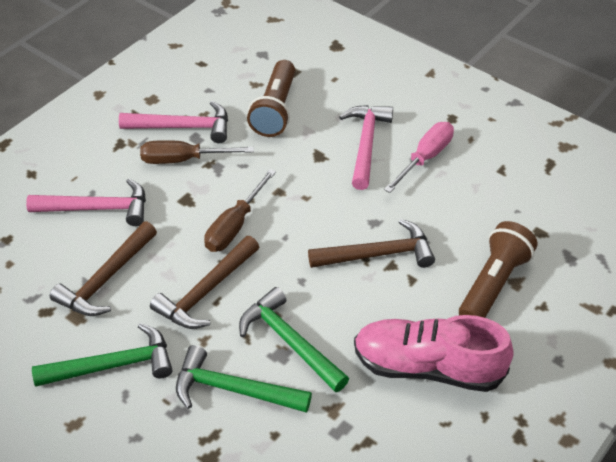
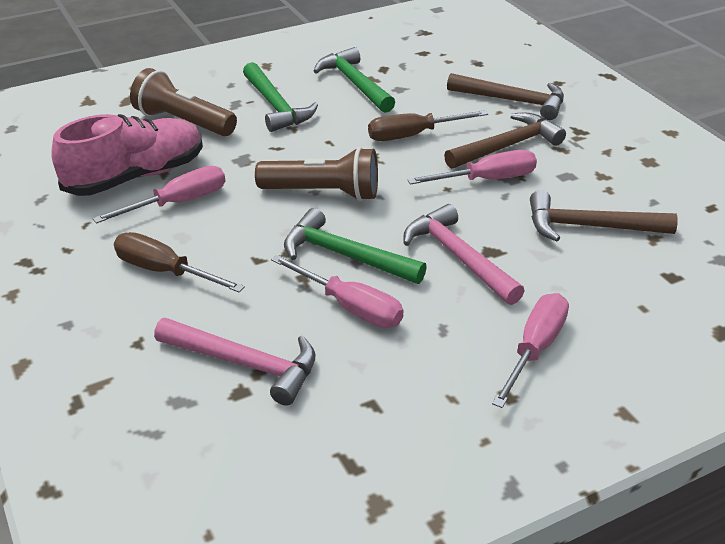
pink hammer: [26,179,146,226] [119,101,228,143] [339,105,393,190] = 3 -> [154,318,315,406] [404,204,524,305] = 2
pink screwdriver: [384,122,454,193] = 1 -> [93,166,225,224] [271,255,404,328] [407,150,537,185] [492,293,569,408] = 4

